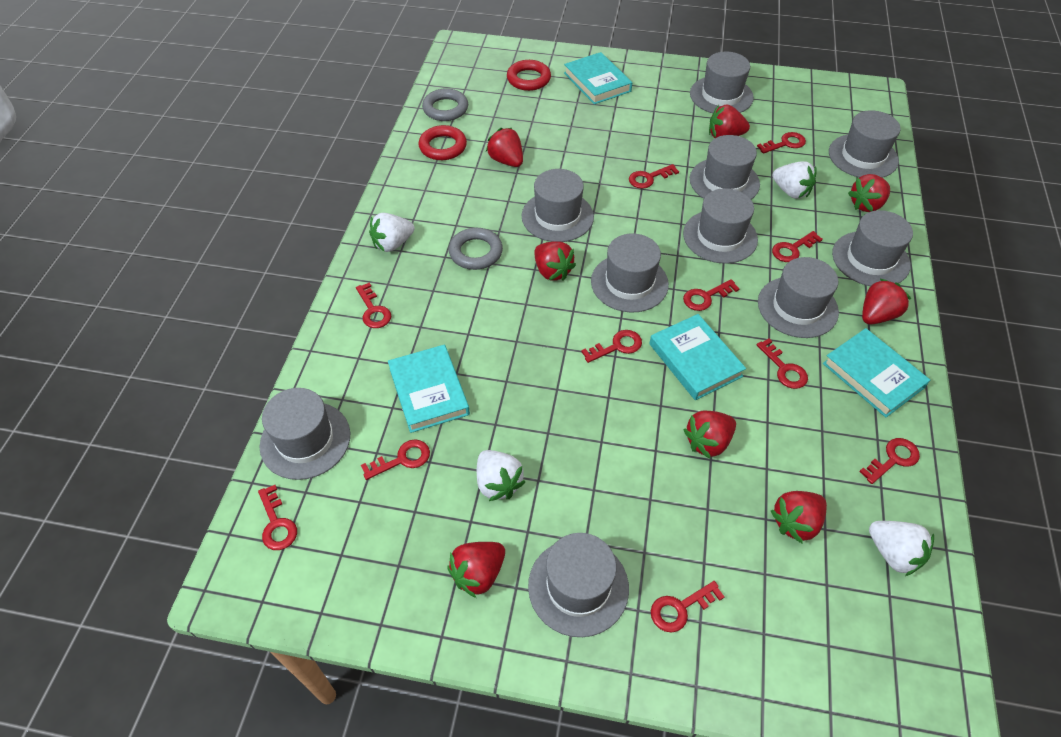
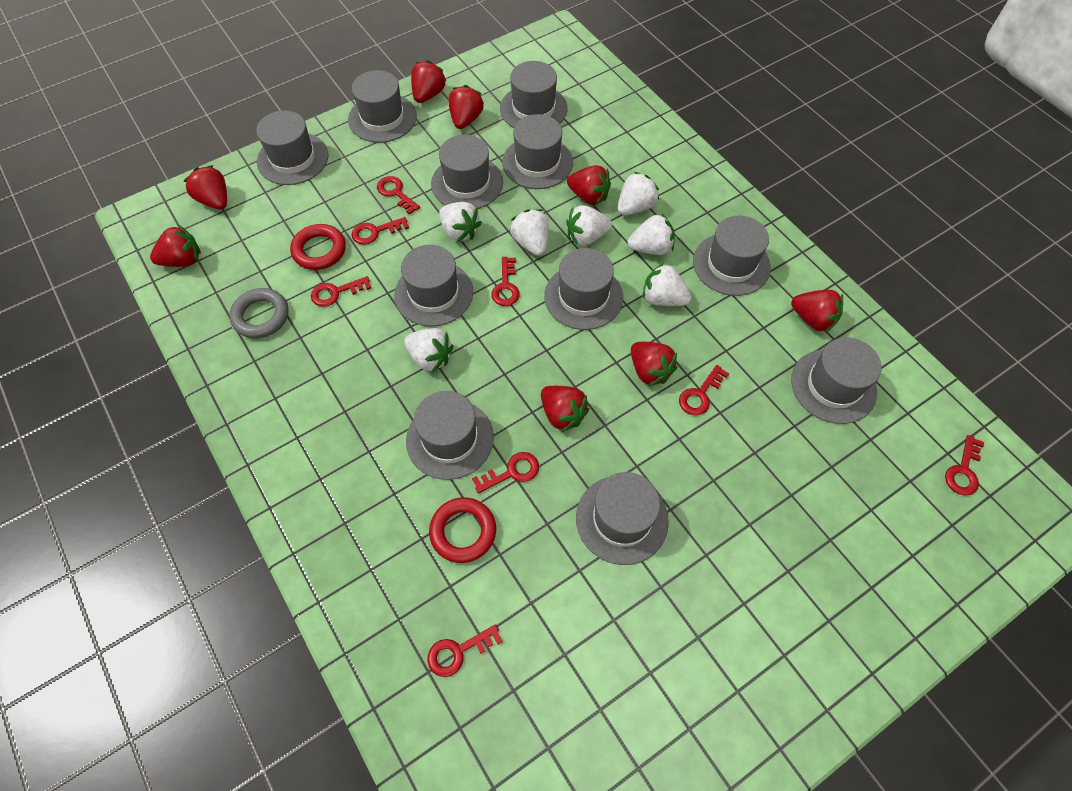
grey hat: [260,388,350,480] [522,169,594,242] [528,533,629,637] [591,233,669,312] [683,188,758,264] [690,52,754,113] [690,135,760,199] [758,257,839,338] [829,110,900,178] [832,210,913,286] = 10 -> [256,110,328,185] [348,70,417,143] [394,245,473,327] [406,391,494,480] [431,135,503,209] [500,61,567,128] [502,114,573,189] [544,248,623,330] [576,472,669,565] [693,216,771,296] [791,338,881,424] = 11
grey ring: [422,88,468,121] [449,228,503,270] = 2 -> [229,288,288,338] = 1
red key: [258,485,297,550] [356,283,391,328] [361,440,430,480] [581,330,642,363] [629,164,679,189] [651,581,724,633] [683,279,740,311] [757,132,806,154] [757,339,808,389] [772,231,823,262] [859,438,920,484] = 11 -> [311,276,371,307] [352,217,409,245] [377,176,420,215] [427,624,503,677] [472,452,539,493] [491,257,520,306] [679,365,729,416] [945,435,984,495] = 8
turquoise book: [388,345,470,433] [564,52,632,104] [649,314,746,400] [823,328,930,417] = 4 -> none = 0
white strawberry: [369,213,415,252] [477,450,525,501] [772,161,817,199] [869,521,934,576] = 4 -> [404,328,454,373] [439,202,482,242] [510,209,549,256] [567,205,612,246] [618,172,659,215] [628,214,675,255] [643,263,691,306] = 7

